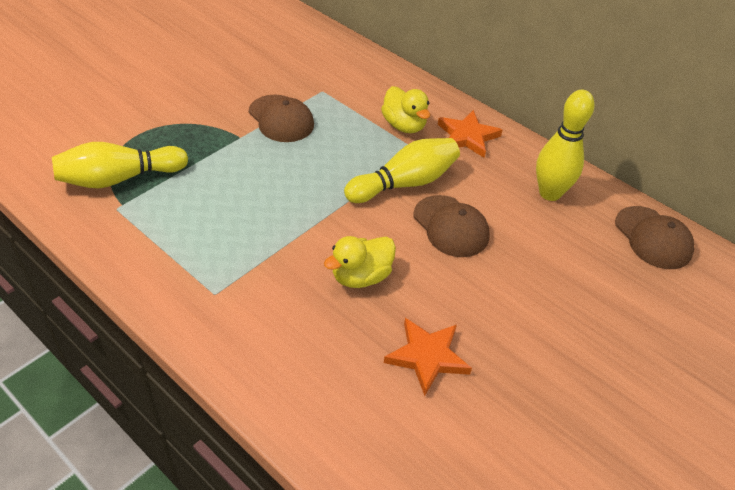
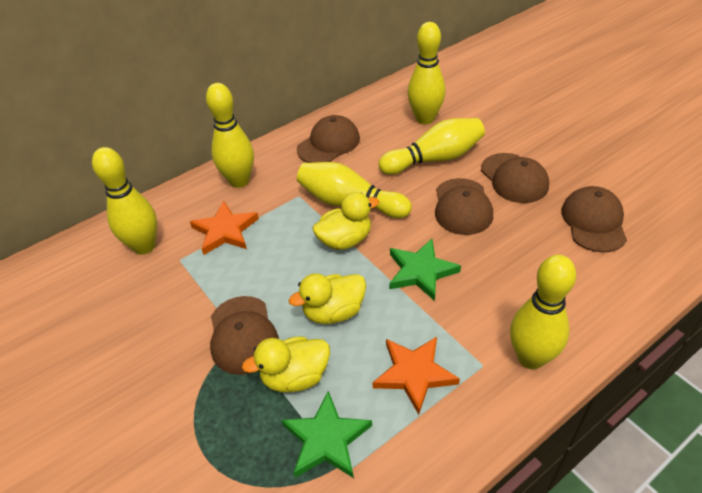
brown cap: [249,95,314,142] [414,195,490,257] [615,206,694,269] = 3 -> [210,296,279,375] [297,115,360,163] [435,178,493,235] [481,153,549,203] [561,186,627,253] = 5
green star: none = 0 -> [282,391,372,478] [389,239,461,301] = 2
yellow bowling pin: [52,142,188,189] [344,138,460,203] [536,90,595,201] = 3 -> [92,147,157,255] [206,83,254,188] [297,162,412,218] [378,118,485,175] [407,22,445,125] [510,255,576,369] = 6
yellow duck: [324,236,396,288] [381,86,430,133] = 2 -> [242,336,330,392] [289,273,366,324] [312,192,379,250] = 3

